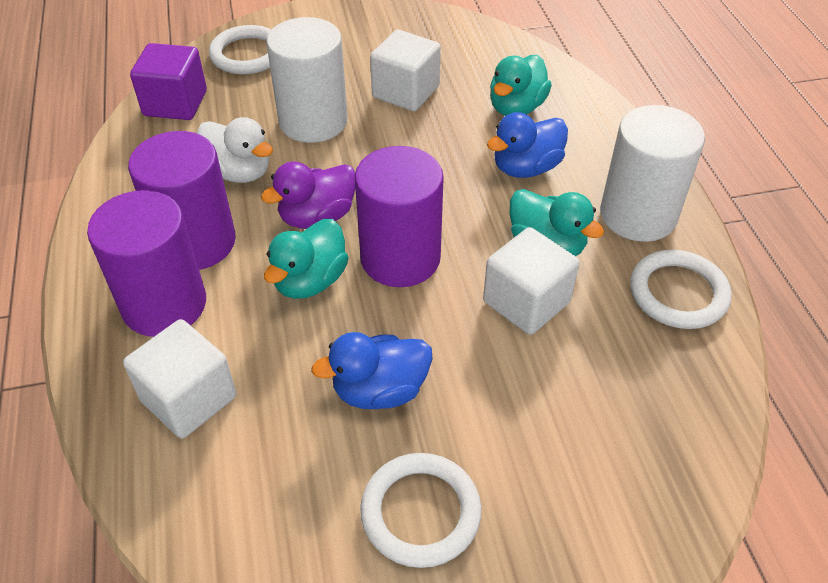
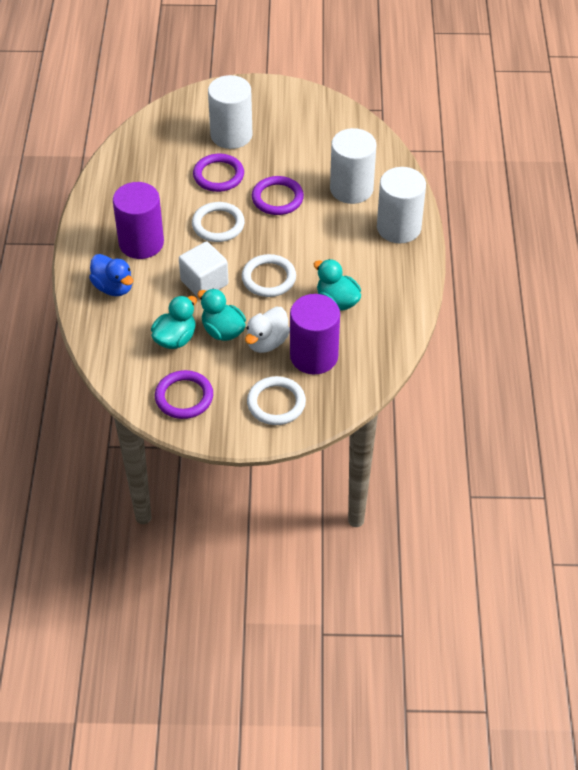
blue duck: [311,332,433,409] [487,112,568,178] = 2 -> [89,254,133,296] = 1
purple cube: [130,43,207,120] = 1 -> none = 0
purple cylinder: [87,190,206,337] [128,131,236,270] [355,146,444,287] = 3 -> [113,182,164,259] [290,294,340,374] = 2
purple duck: [261,161,355,229] = 1 -> none = 0
purple ring: none = 0 -> [155,370,213,419] [193,154,244,192] [252,176,304,215] = 3
white cube: [123,319,236,438] [370,30,441,111] [483,227,579,335] = 3 -> [179,241,229,298] = 1
white cylinder: [266,17,348,143] [600,105,705,242] = 2 -> [208,75,253,149] [330,128,376,204] [377,167,426,243] = 3

